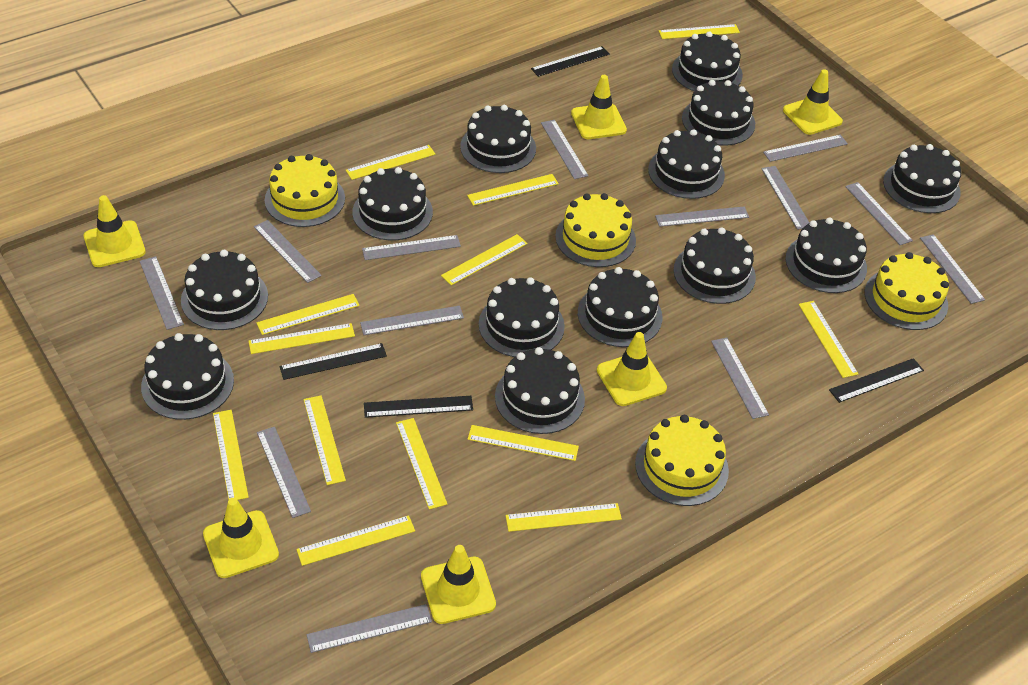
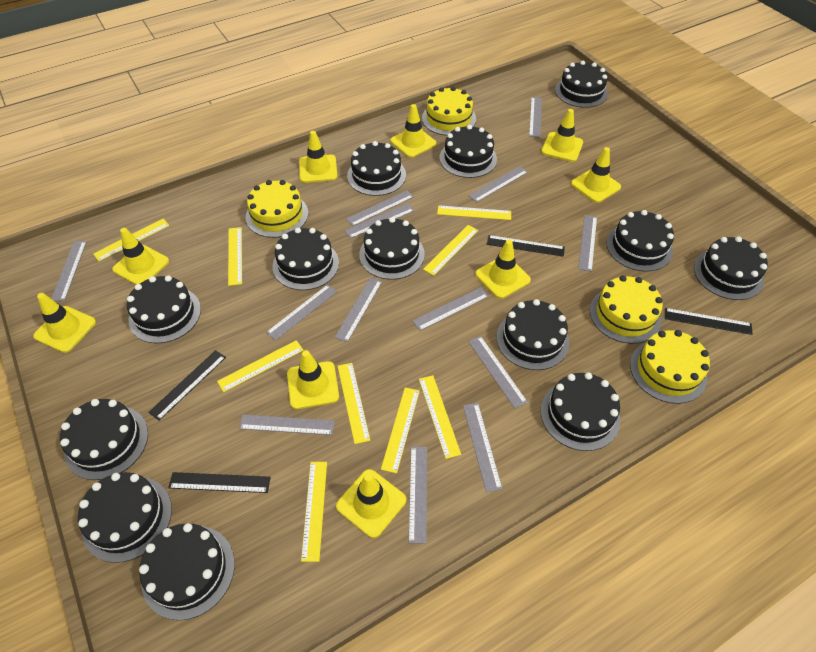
yellow ruler: [213,410,249,500] [248,323,355,354] [257,294,360,335] [296,515,415,566] [303,395,346,485] [346,145,435,180] [396,418,447,510] [441,234,527,285] [467,174,559,206] [468,425,579,461] [505,503,622,532] [659,24,740,39] [798,301,858,378] = 13 -> [93,219,169,261] [217,340,303,392] [228,227,242,286] [301,462,327,562] [338,363,370,444] [381,387,420,473] [419,375,461,459] [423,225,478,276] [437,205,511,220] = 9
yellow traffic cone: [84,195,146,267] [203,498,279,578] [421,545,496,624] [571,75,627,139] [597,332,667,406] [783,69,843,135] = 6 -> [33,293,96,353] [112,228,169,285] [287,350,339,409] [299,131,338,183] [336,469,406,538] [390,104,436,158] [475,240,531,299] [541,109,583,162] [571,147,621,203] = 9

